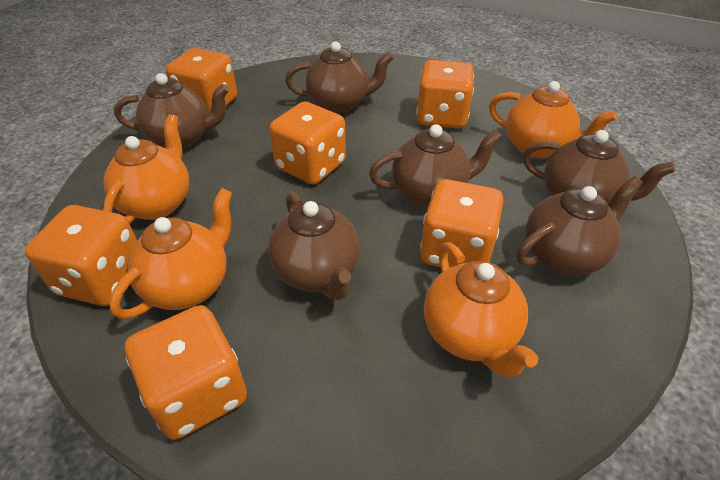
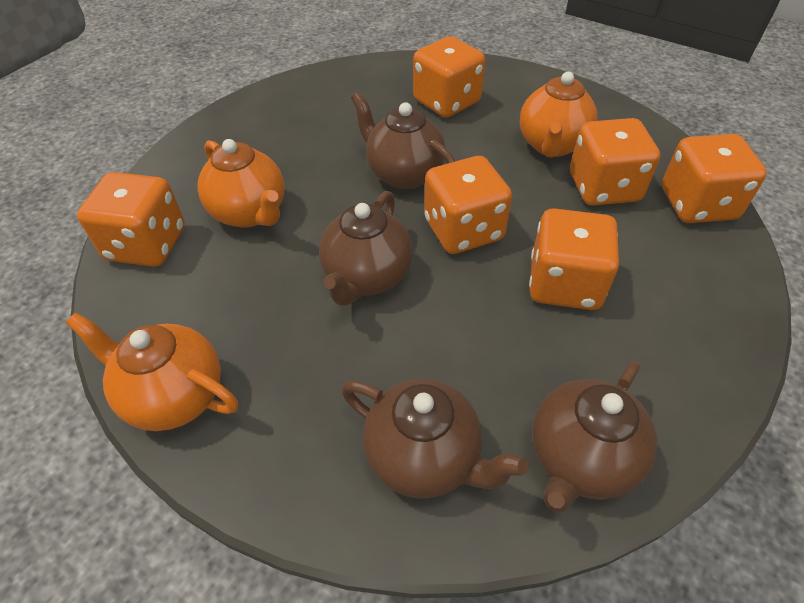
brown teapot: [114,73,229,149] [268,192,360,300] [285,41,393,114] [369,124,502,207] [516,176,643,275] [522,130,675,203] = 6 -> [319,191,412,306] [342,379,528,498] [351,92,455,189] [532,361,658,512] = 4
orange teapot: [103,114,190,223] [109,188,232,319] [424,242,538,378] [489,81,617,158] = 4 -> [66,312,238,431] [197,139,284,228] [520,72,598,158] = 3

